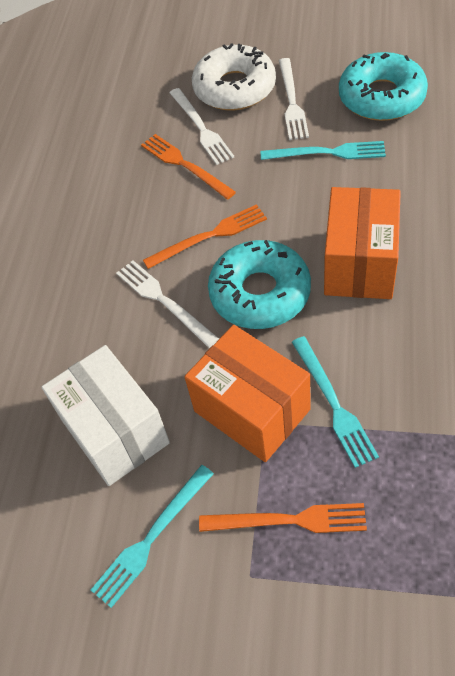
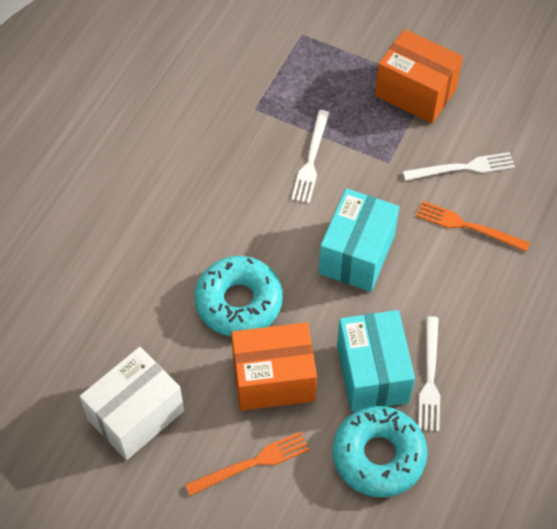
orange fork: [141,134,236,199] [143,204,267,269] [199,503,367,533] = 3 -> [185,432,310,496] [416,201,530,252] = 2
turquoise box: none = 0 -> [319,189,399,292] [337,310,415,412] = 2
turquoise fork: [91,465,214,608] [261,141,386,160] [292,336,379,468] = 3 -> none = 0
white donut: [192,43,276,111] = 1 -> none = 0

